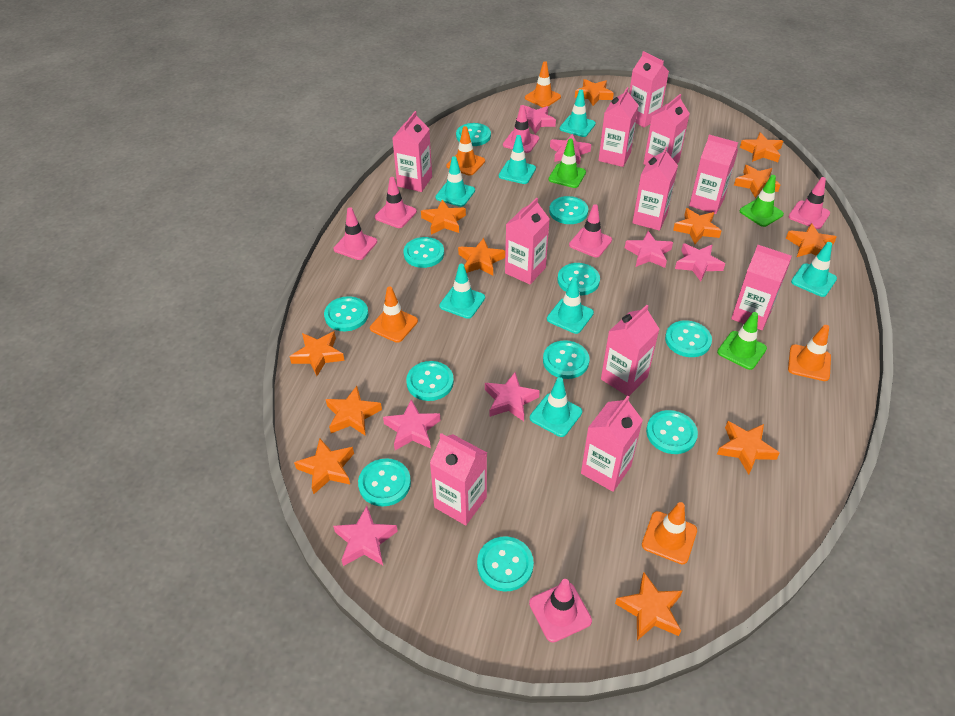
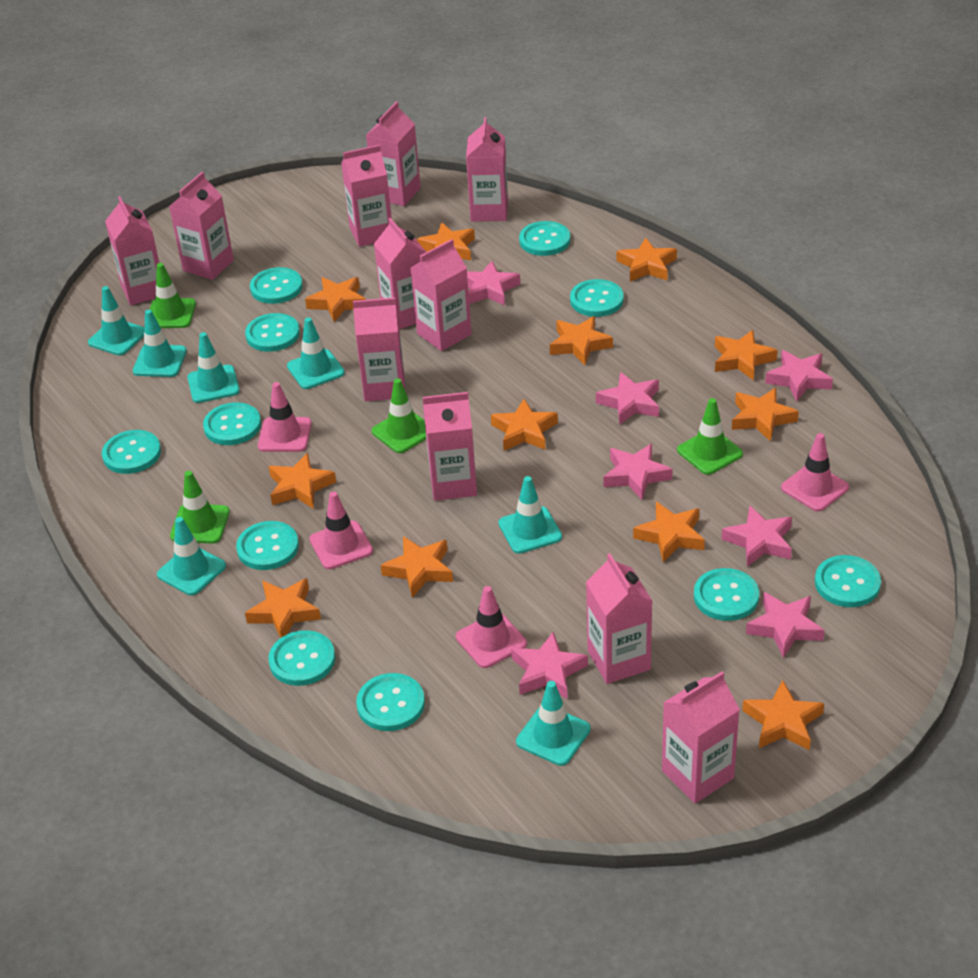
green traffic cone: [548,138,586,188] [717,312,767,370] [739,175,784,227] = 3 -> [149,263,196,328] [170,471,230,544] [371,378,426,453] [677,398,743,475] = 4
orange traffic cone: [370,286,418,343] [446,126,485,176] [525,61,561,107] [642,502,697,564] [788,325,831,381] = 5 -> none = 0
pink traffic cone: [334,207,377,260] [375,177,417,228] [503,105,539,153] [529,579,592,643] [569,204,612,258] [789,177,830,229] = 6 -> [258,382,312,452] [309,492,373,569] [456,586,527,668] [781,433,849,512] = 4

